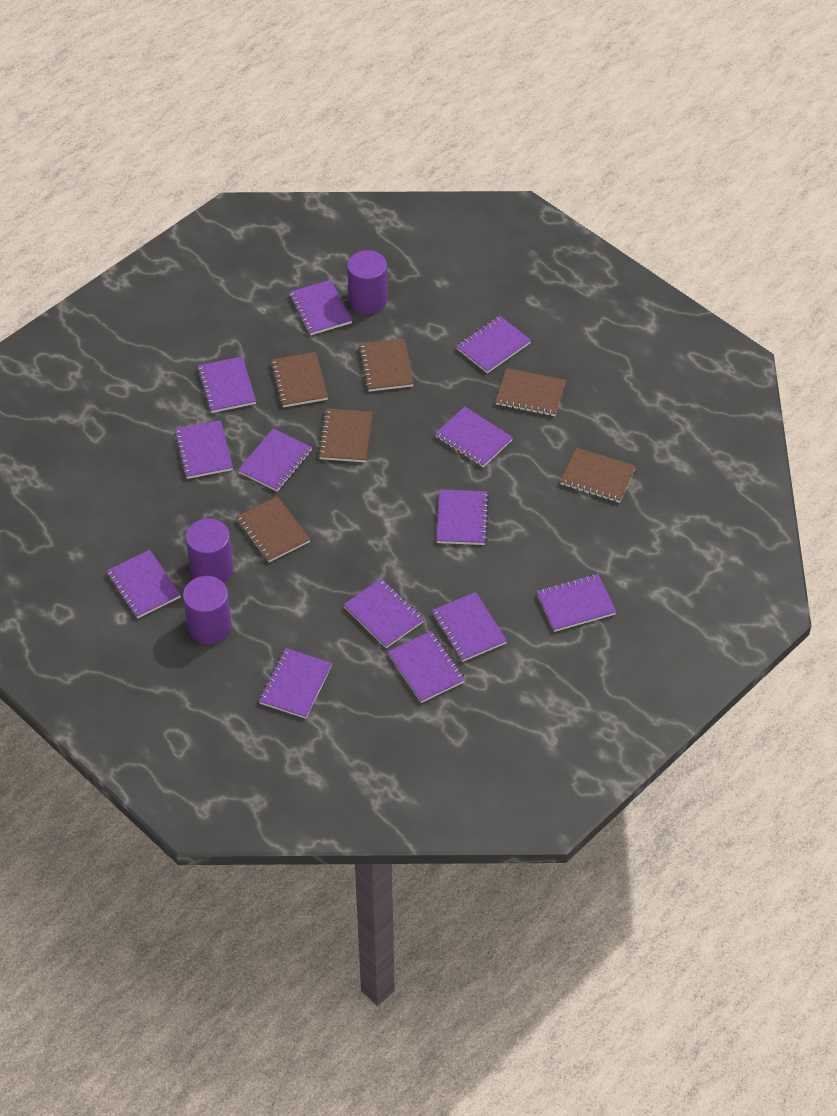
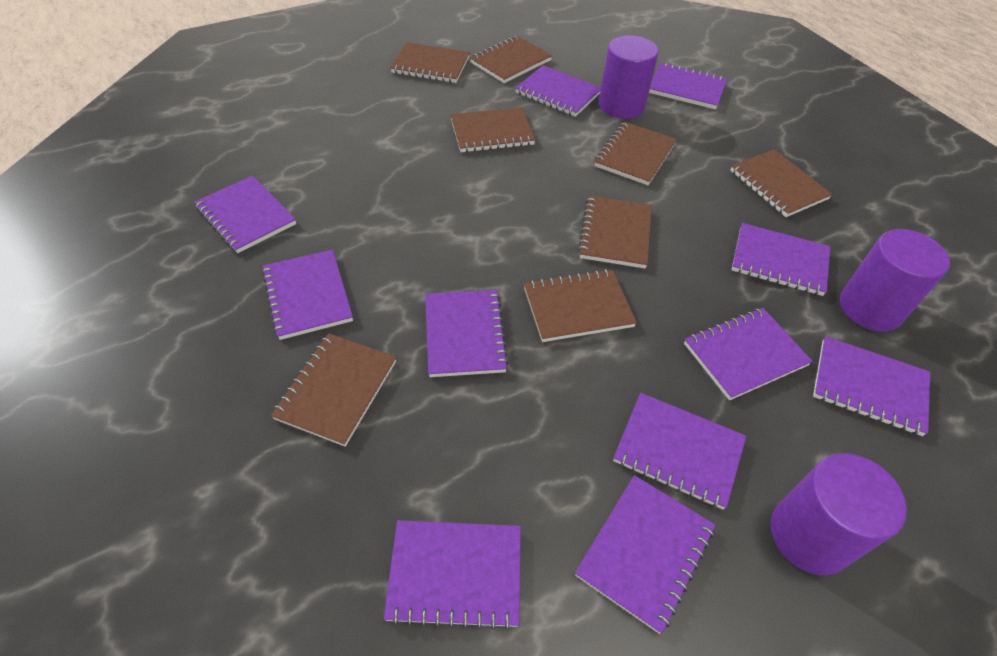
brown notebook: [236,496,310,562] [270,352,328,407] [318,408,373,462] [359,338,414,392] [495,368,566,416] [560,447,636,503] = 6 -> [271,333,396,447] [390,42,470,83] [450,107,535,152] [470,36,552,83] [524,269,637,342] [578,195,652,269] [595,122,677,185] [730,149,832,217] = 8
purple notebook: [106,550,181,618] [174,420,233,479] [197,357,256,413] [238,428,312,492] [259,648,332,719] [289,280,352,335] [343,579,424,648] [387,631,465,703] [432,592,507,662] [435,406,513,467] [437,489,489,545] [456,316,531,373] [537,574,616,632] = 13 -> [194,176,296,253] [262,250,353,340] [384,520,521,630] [425,290,509,377] [515,65,601,117] [575,475,716,634] [613,393,746,510] [649,63,727,109] [684,308,813,400] [732,223,831,296] [813,336,930,436] = 11

